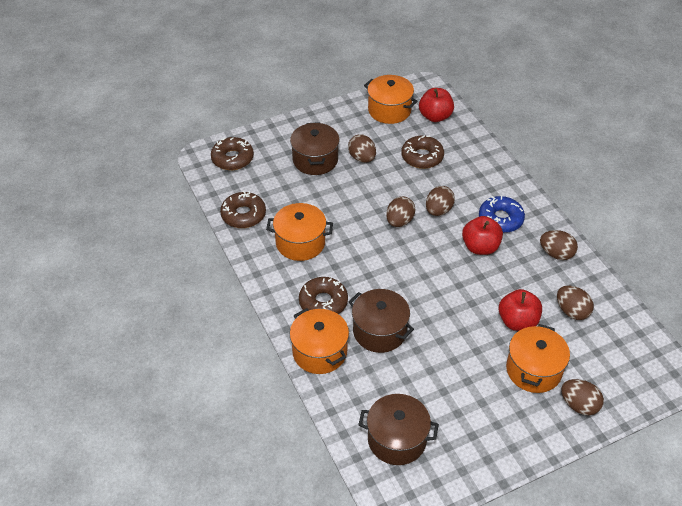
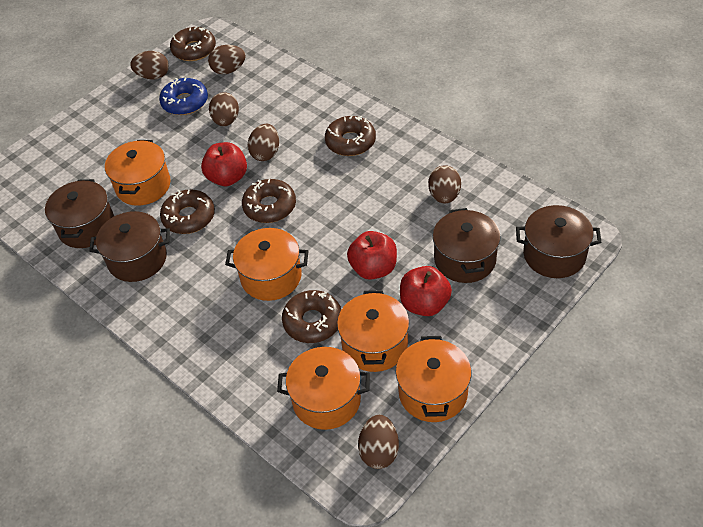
brown donut: [211,137,254,170] [220,191,266,228] [299,277,348,314] [401,135,444,169] = 4 -> [160,189,215,234] [170,26,216,61] [242,179,296,223] [282,290,341,343] [325,115,376,156] = 5
brown pot: [290,122,339,175] [349,289,414,353] [358,394,439,465] = 3 -> [45,179,114,248] [89,211,170,282] [433,208,501,283] [516,205,601,278] = 4
orange pot: [266,203,333,261] [290,308,349,374] [364,75,418,124] [506,324,570,393] = 4 -> [105,140,171,206] [225,228,308,301] [277,347,370,430] [337,290,409,372] [396,336,472,422] = 5

